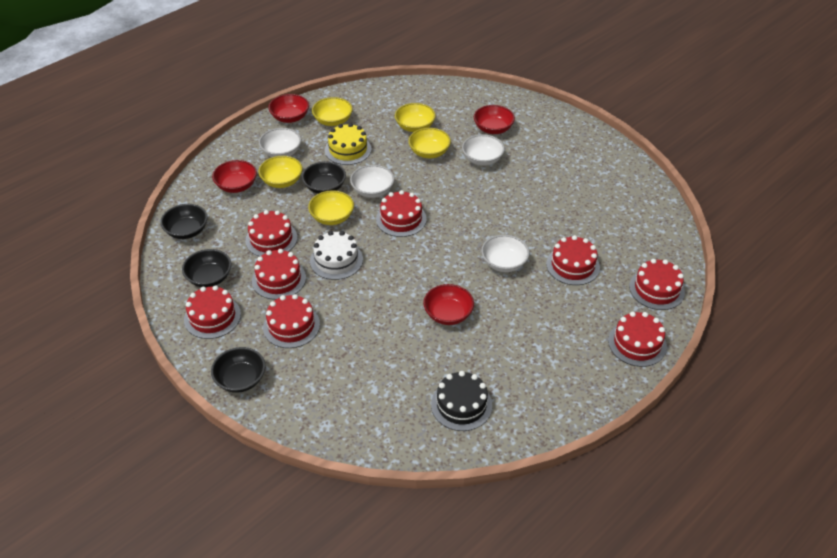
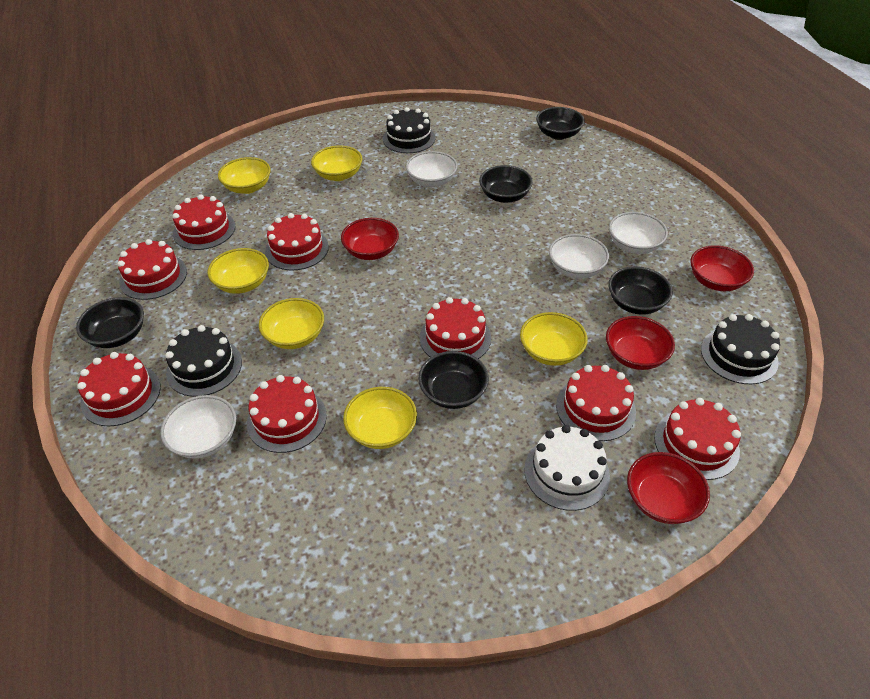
black bowl: [160,204,208,239] [182,249,231,287] [211,347,266,393] [302,161,346,194] = 4 -> [76,297,144,348] [418,351,489,409] [479,165,533,203] [536,107,585,140] [608,266,673,315] = 5
black cake: [431,371,492,431] = 1 -> [165,325,242,397] [383,107,435,153] [701,314,780,384] = 3
yellow bowl: [258,156,303,188] [308,190,354,225] [312,97,353,126] [395,103,436,132] [408,128,451,158] = 5 -> [208,248,269,294] [218,157,271,194] [259,298,324,349] [311,146,362,181] [343,387,417,449] [520,312,588,366] = 6
yellow cake: [325,123,372,165] = 1 -> none = 0

